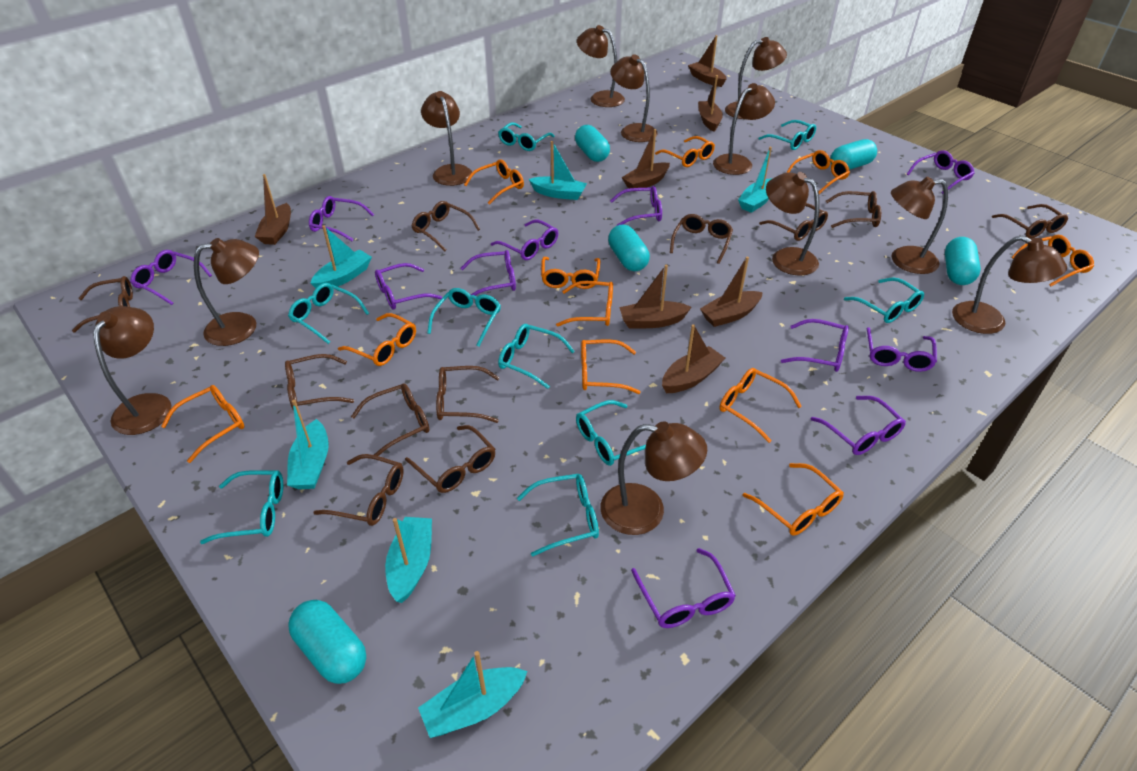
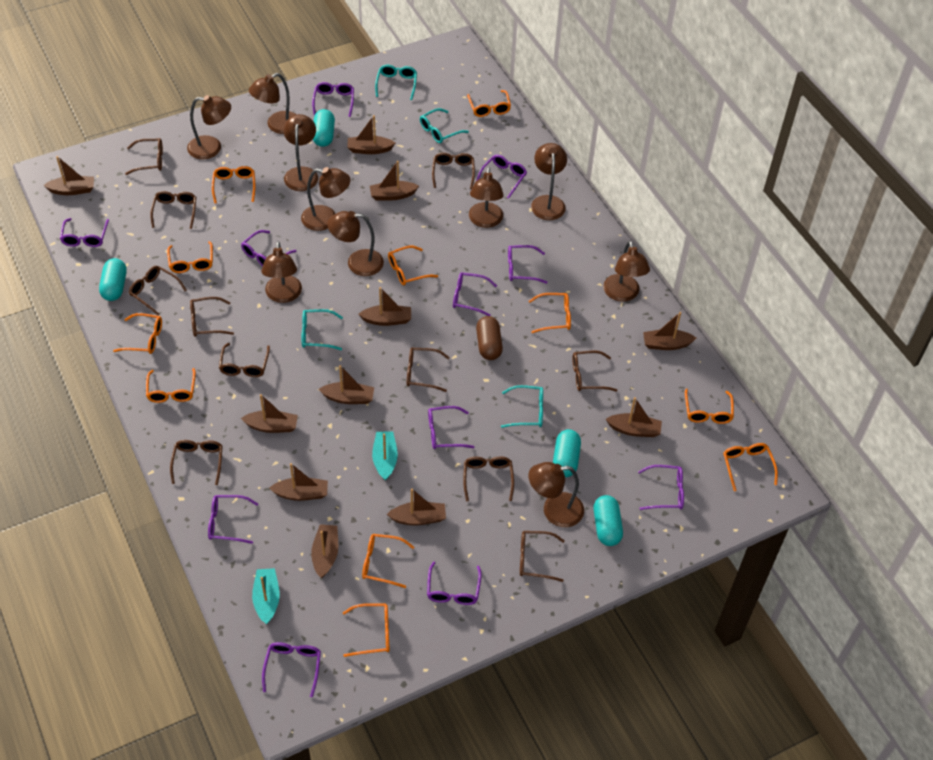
brown boat: [255,174,291,245] [619,265,692,329] [621,129,670,192] [662,324,725,393] [688,35,726,87] [698,75,723,132] [700,256,763,327] = 7 -> [43,156,94,195] [241,394,298,433] [269,463,328,501] [311,524,338,578] [319,365,374,404] [347,115,395,154] [358,287,411,326] [370,161,419,201] [387,489,446,526] [606,397,662,437] [643,312,696,350] = 11
brown capsule: none = 0 -> [476,316,503,360] = 1
brown lamp: [93,306,172,435] [194,238,259,346] [421,91,472,186] [577,25,625,107] [601,422,707,535] [611,54,658,142] [713,83,775,175] [725,37,787,119] [766,172,819,276] [891,177,948,274] [952,236,1067,334] = 11 -> [187,95,231,159] [249,73,297,134] [261,241,302,303] [283,114,318,191] [301,167,351,231] [327,211,384,276] [469,167,504,228] [528,462,584,527] [531,143,567,220] [603,241,650,302] = 10
turquoise boat: [287,400,329,489] [310,225,372,288] [385,517,432,603] [418,651,528,738] [529,141,587,200] [738,147,773,213] = 6 -> [252,568,280,624] [372,431,398,481] = 2
turquoise capsule: [288,600,366,684] [575,125,610,162] [608,225,650,271] [831,139,877,170] [945,237,981,285] = 5 -> [99,258,127,301] [313,109,335,147] [553,429,581,477] [594,495,623,546] = 4
turquoise glasses: [200,470,283,544] [288,283,369,344] [427,288,501,347] [498,123,555,151] [498,324,575,389] [517,474,599,557] [576,400,646,466] [759,120,816,150] [844,277,924,323] = 9 -> [302,309,343,350] [375,65,417,100] [420,108,469,143] [501,385,543,428] = 4

